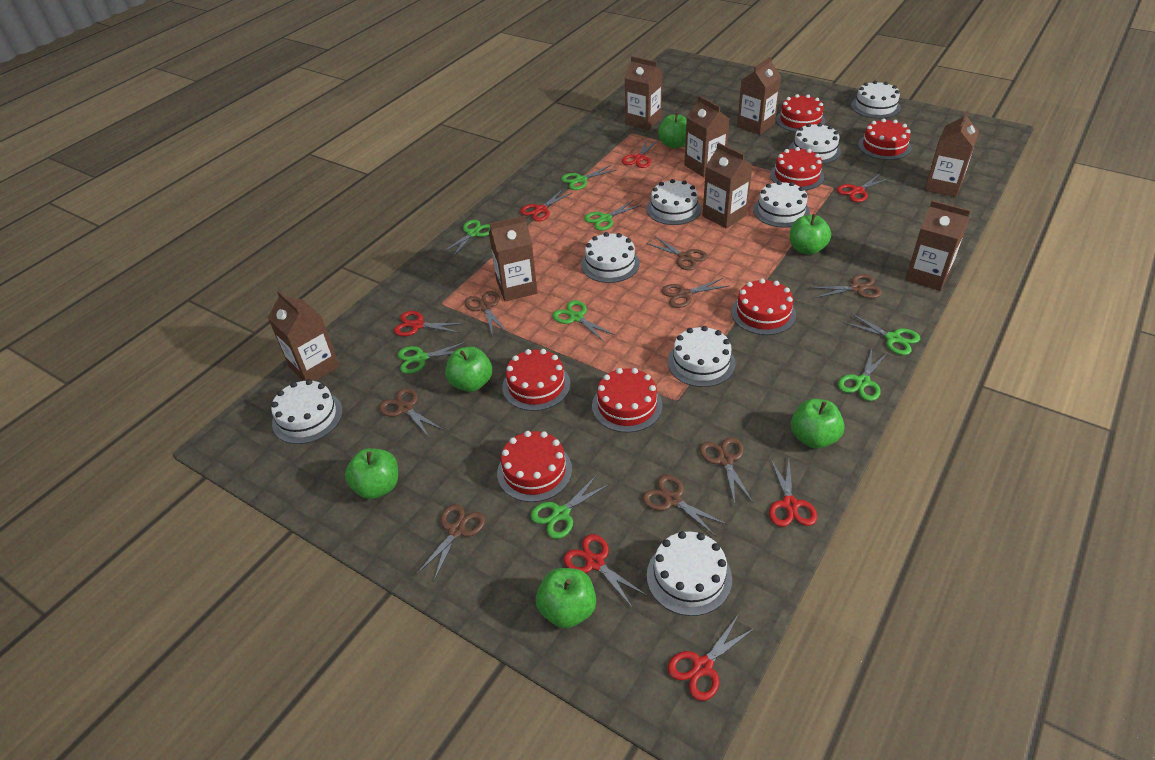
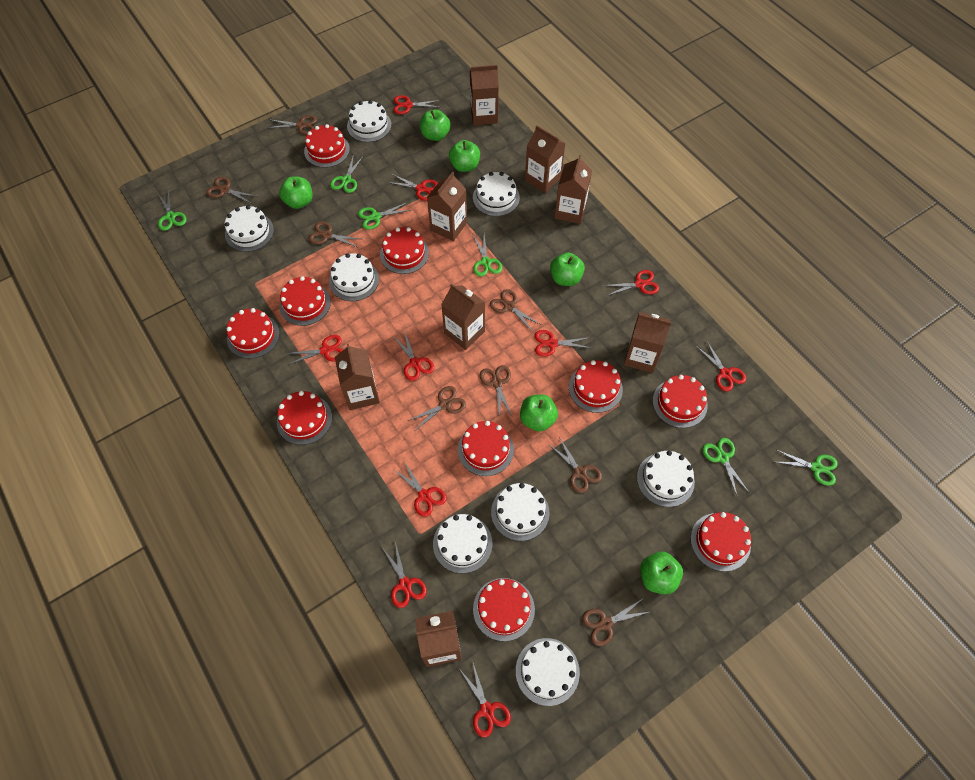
green scissors: [398,342,466,374] [442,220,490,257] [531,475,610,539] [553,300,615,342] [561,165,616,190] [584,201,642,231] [838,349,888,401] [844,313,920,355] = 8 -> [158,189,187,231] [330,154,364,193] [358,202,411,230] [473,234,502,277] [702,438,749,495] [776,450,838,486] = 6
red cake: [497,431,572,502] [502,349,570,411] [592,368,663,433] [731,279,796,335] [770,147,824,190] [776,94,826,132] [858,118,911,160] = 7 -> [226,308,280,359] [277,391,332,445] [279,276,331,326] [304,124,350,168] [380,227,429,274] [458,421,514,476] [473,578,535,641] [569,360,623,413] [653,375,708,428] [691,512,751,572] = 10
red scissors: [394,311,465,336] [520,189,572,221] [563,534,646,608] [622,139,658,168] [668,615,755,701] [769,458,817,527] [837,174,891,202] = 7 -> [286,335,343,365] [382,542,427,608] [387,174,438,201] [393,95,441,114] [393,331,434,381] [393,460,447,517] [460,660,511,738] [534,330,591,357] [603,270,659,296] [696,341,746,391] = 10

